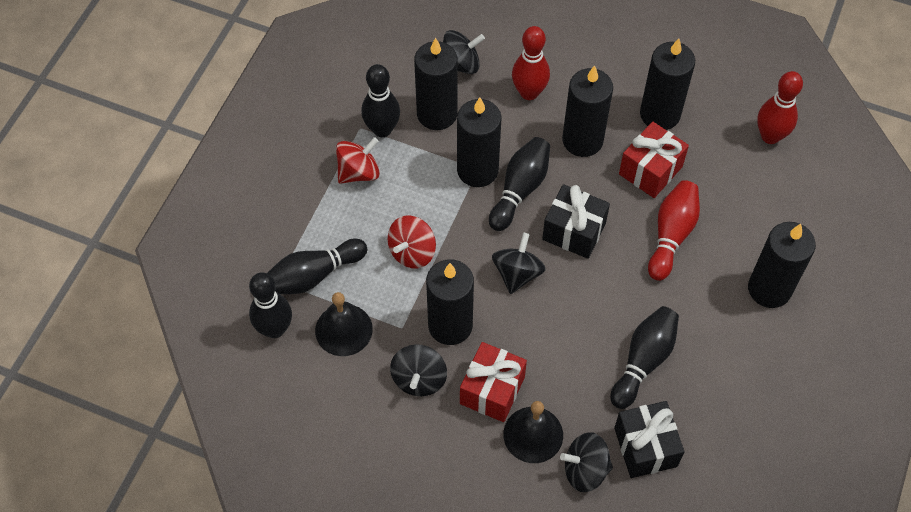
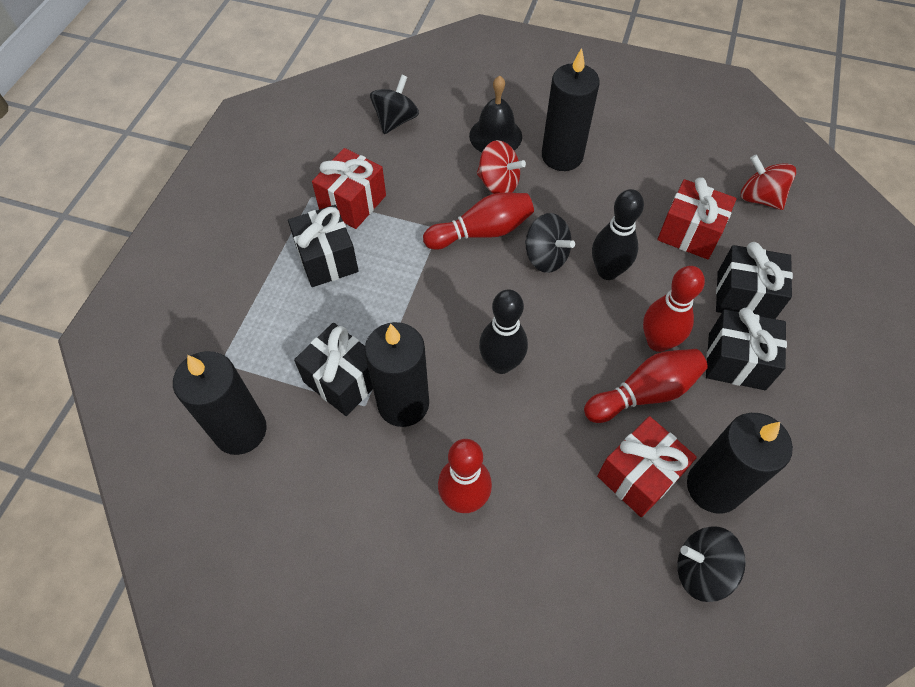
black bell: [315,292,373,356] [503,401,563,463] = 2 -> [469,75,522,152] = 1
black bowling pin: [249,273,292,338] [267,238,367,294] [361,64,400,137] [489,137,550,231] [610,306,679,409] = 5 -> [479,289,528,374] [592,189,644,280] = 2
black candle: [414,37,458,130] [426,259,474,345] [457,97,502,187] [562,65,613,157] [640,38,695,130] [748,222,816,308] = 6 -> [173,351,267,455] [365,322,429,427] [542,48,600,171] [687,413,793,514] = 4
black gift: [542,184,610,259] [614,401,685,478] = 2 -> [288,205,359,287] [294,323,373,416] [706,307,787,390] [716,242,793,319] = 4
black spinning top: [390,344,447,396] [443,30,485,74] [492,233,546,294] [560,432,613,492] = 4 -> [370,75,419,134] [525,213,575,273] [677,526,746,602] = 3
red bowling pin: [512,26,550,100] [648,180,700,281] [757,71,803,144] = 3 -> [423,193,534,250] [438,439,492,513] [584,349,708,423] [643,266,705,352] = 4
red gift: [460,342,527,422] [619,121,689,198] = 2 -> [312,148,386,229] [597,416,697,517] [657,177,737,259] = 3

